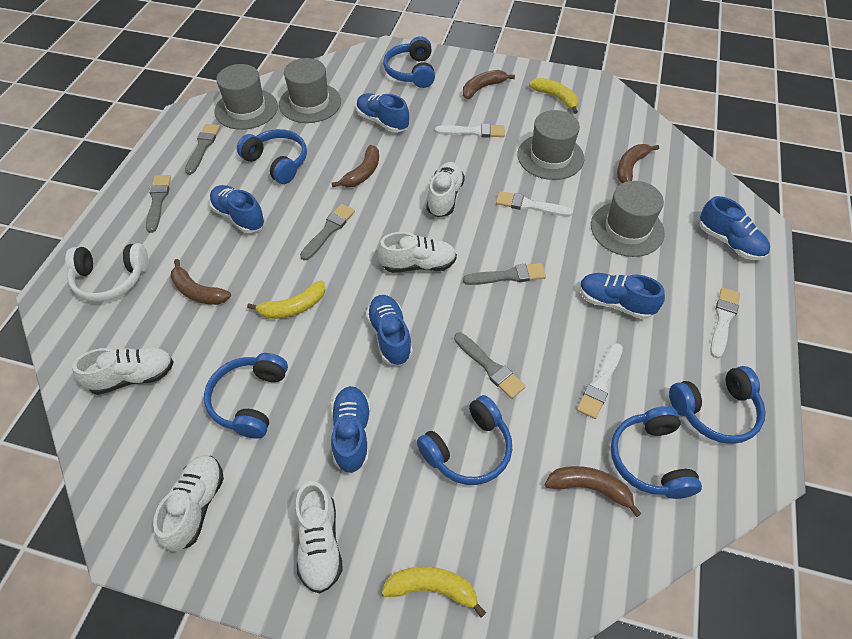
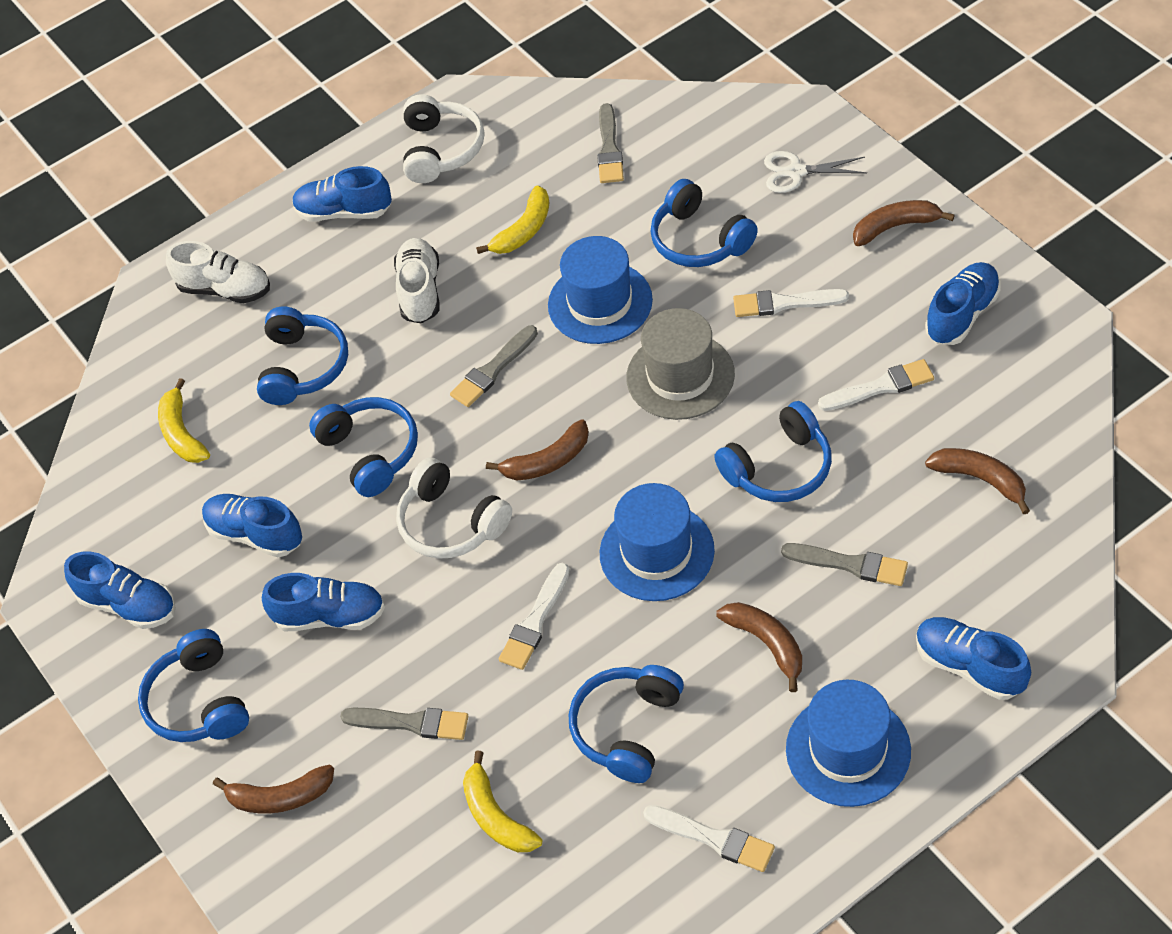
blue hat: none = 0 -> [548,236,653,344] [600,483,715,601] [786,680,911,807] = 3
grey brush: [146,175,171,233] [185,124,220,175] [300,204,355,260] [454,332,526,399] [463,263,546,285] = 5 -> [340,708,468,740] [450,325,538,407] [597,103,624,183] [781,543,908,586] = 4
grey hat: [214,64,278,130] [279,58,341,123] [517,110,584,180] [591,181,665,257] = 4 -> [626,308,735,420] = 1
white headphones: [65,243,148,302] = 1 -> [396,457,512,559] [403,94,484,183] = 2
white scissors: none = 0 -> [764,151,867,193] = 1
white shoe: [72,348,174,395] [153,455,224,552] [295,481,343,594] [378,232,457,273] [426,162,465,217] = 5 -> [166,241,270,303] [394,238,440,324] = 2

